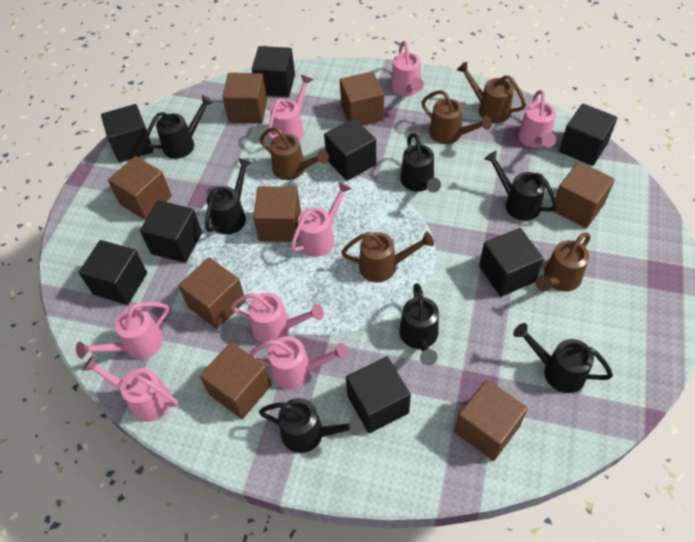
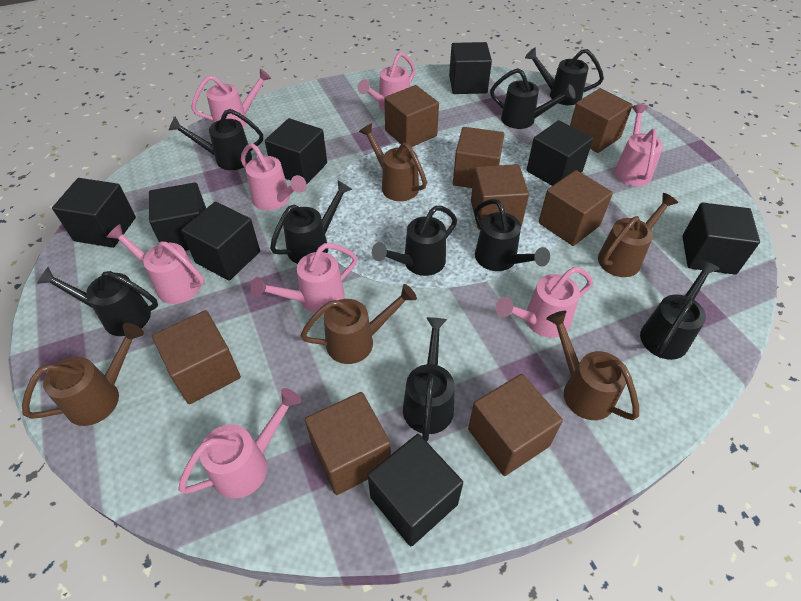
black watering can: [144,95,214,159] [205,158,252,235] [259,398,362,453] [399,283,439,366] [400,133,441,193] [484,151,557,221] [513,323,613,393] = 7 -> [37,267,158,336] [169,109,263,170] [270,180,352,264] [372,206,457,276] [403,317,455,442] [474,199,550,271] [490,68,576,129] [525,48,604,105] [640,260,720,360] = 9

